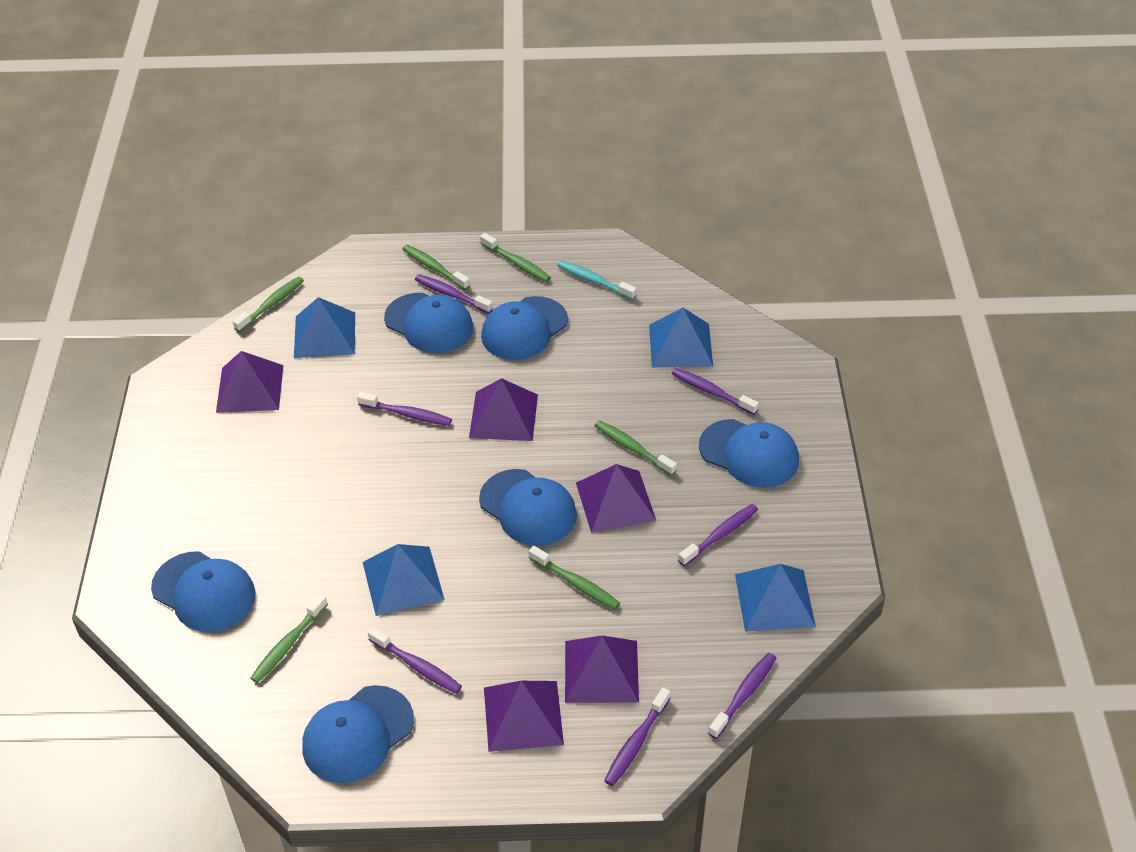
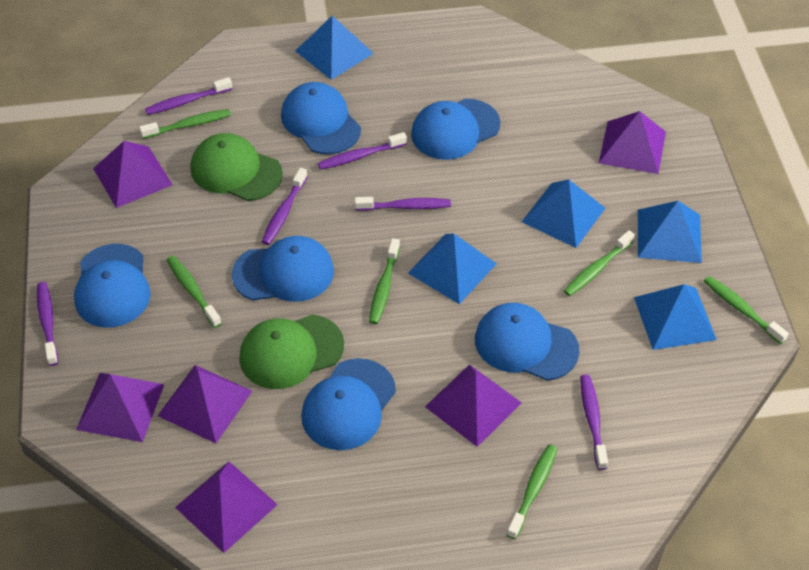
blue pyramid: [294,297,355,358] [363,544,445,616] [649,308,713,367] [735,564,816,632] = 4 -> [296,16,374,80] [408,233,497,304] [522,179,605,248] [634,284,717,350] [638,201,702,263] = 5
green cap: none = 0 -> [191,133,283,201] [239,314,344,389] = 2
purple pyramid: [216,351,283,413] [469,378,538,441] [484,681,564,752] [565,636,639,703] [576,464,657,533] = 5 -> [76,373,165,442] [93,141,173,208] [158,365,252,443] [175,461,278,553] [425,364,522,447] [599,111,666,174] = 6
purple toothbrush: [357,392,452,426] [368,627,462,694] [415,274,493,314] [604,687,670,786] [672,368,759,415] [678,504,758,566] [708,653,776,739] = 7 -> [37,282,58,366] [145,77,232,115] [262,168,308,245] [318,132,407,170] [355,197,451,211] [580,375,608,470] = 6
turquoise toothbrush: [557,260,637,300] = 1 -> none = 0

